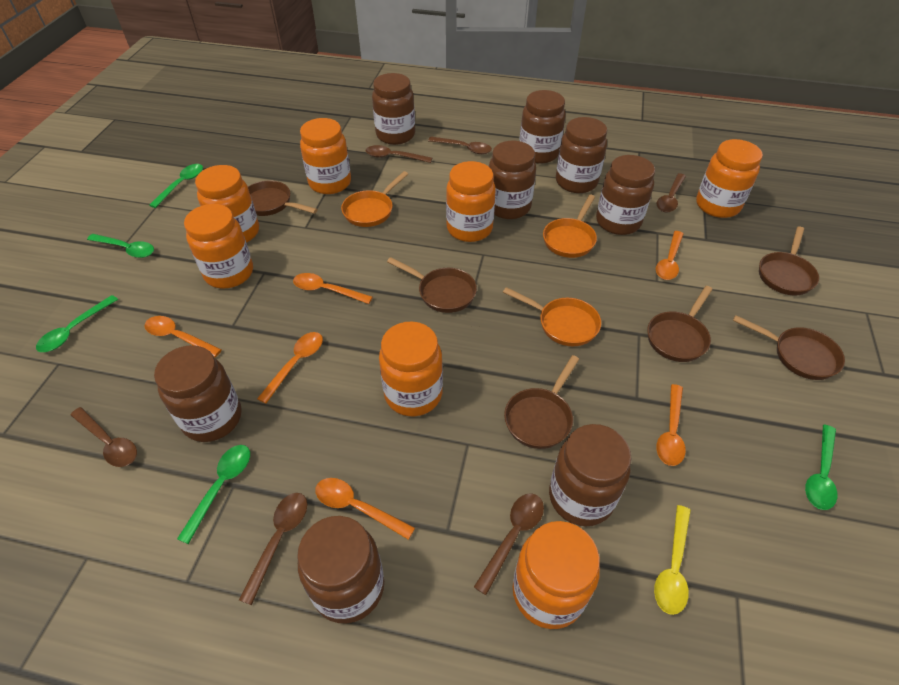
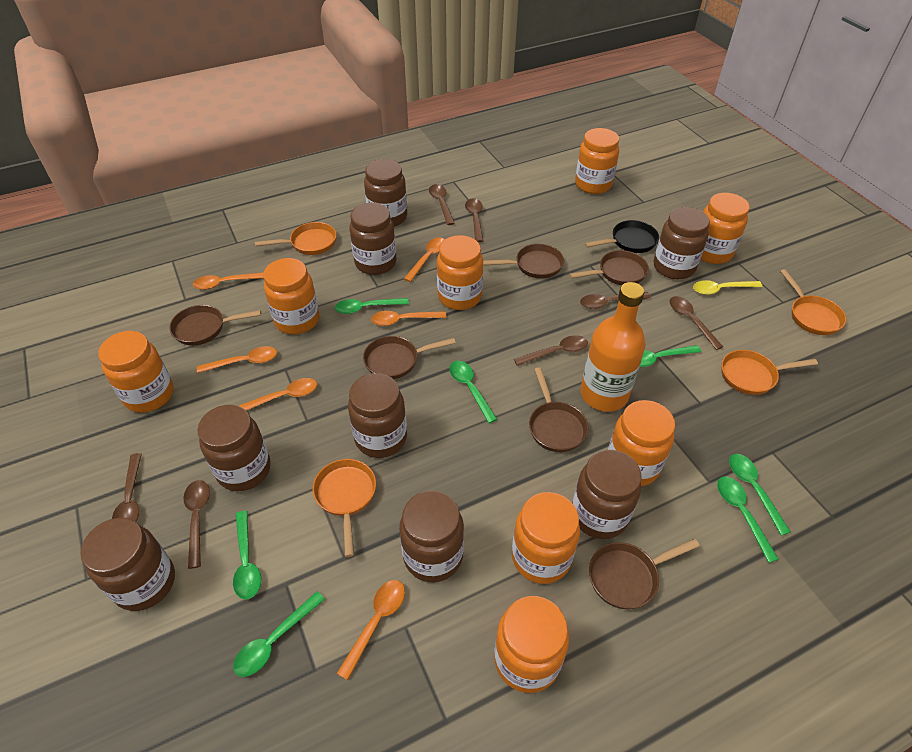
black pan: none = 0 -> [585,220,659,253] = 1
brown spoon: [71,407,137,467] [239,493,307,605] [366,145,432,163] [428,137,492,154] [474,494,544,595] [656,173,686,213] = 6 -> [112,453,142,522] [183,480,210,569] [429,184,455,225] [465,198,483,242] [514,335,588,366] [580,292,650,309] [670,296,723,350] = 7
green spoon: [36,295,118,352] [87,234,154,258] [149,164,203,208] [177,445,250,544] [805,425,837,510] = 5 -> [233,511,261,599] [233,591,325,677] [335,298,409,314] [449,361,497,423] [640,345,701,367] [717,476,779,563] [729,454,791,536] = 7
orange bottle: none = 0 -> [580,282,645,412] = 1
orange jar: [184,204,253,288] [195,165,259,243] [300,118,351,194] [379,322,443,416] [446,161,496,242] [513,521,600,629] [696,139,763,218] = 7 -> [98,331,174,413] [263,258,319,335] [437,235,483,310] [494,596,569,693] [512,492,580,584] [575,128,619,194] [608,400,675,486] [700,193,750,264] = 8
orange pan: [341,171,408,227] [503,287,601,346] [543,195,597,258] = 3 -> [255,222,337,255] [313,459,376,557] [721,350,818,395] [780,269,846,335] = 4

